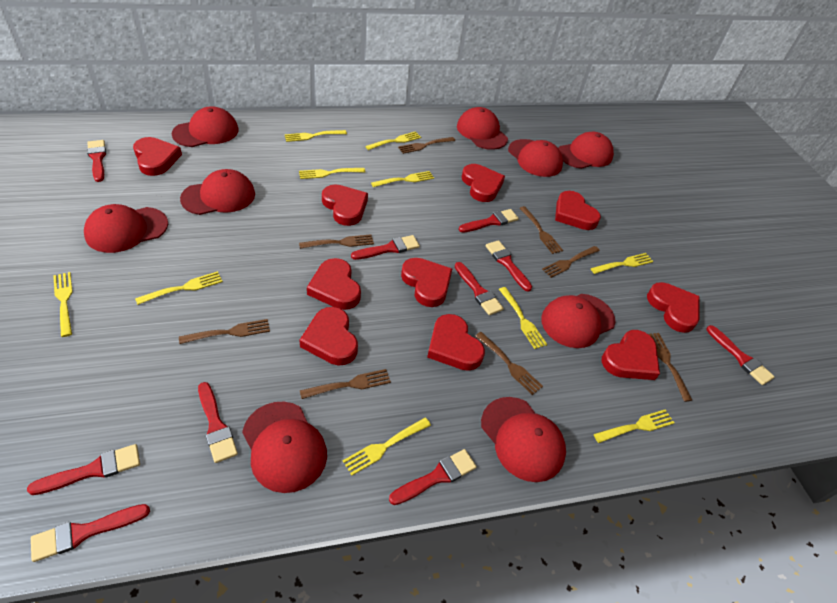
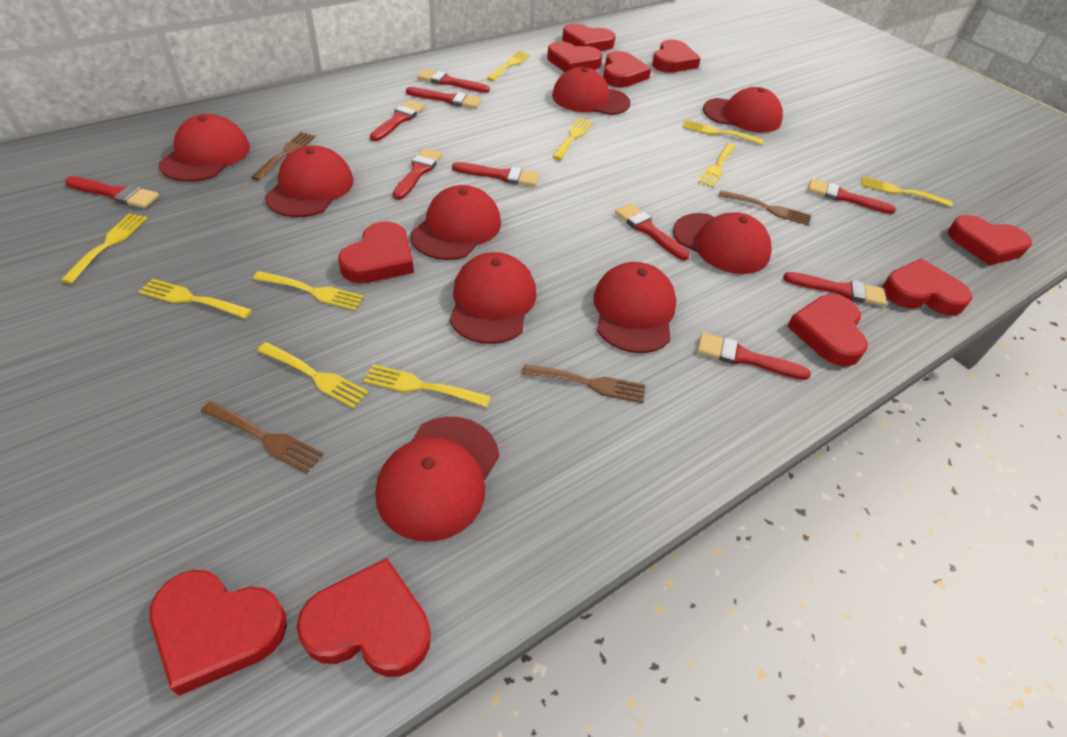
brown fork: [179,319,270,344] [299,234,374,249] [300,369,391,399] [398,137,455,154] [475,332,543,395] [519,206,563,254] [542,246,600,278] [648,333,692,402] = 8 -> [201,401,324,474] [251,132,315,181] [522,364,645,403] [719,190,811,225] = 4

